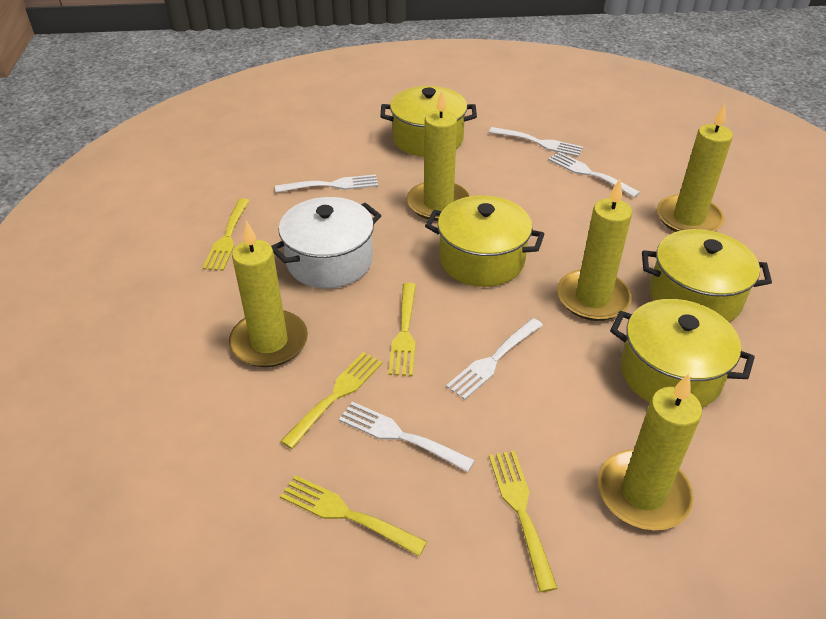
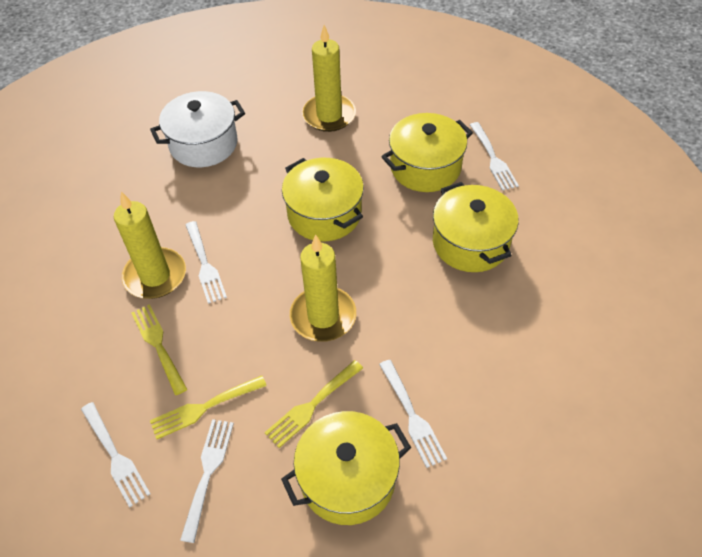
yellow candle: [229,221,308,367] [407,90,470,221] [557,179,632,321] [598,374,702,530] [657,104,733,232] = 5 -> [114,192,186,299] [290,235,356,342] [302,25,356,132] = 3
yellow fork: [203,198,250,271] [280,352,383,449] [280,475,427,556] [388,283,416,376] [489,451,558,592] = 5 -> [131,304,187,395] [150,375,267,439] [265,360,363,448] = 3

